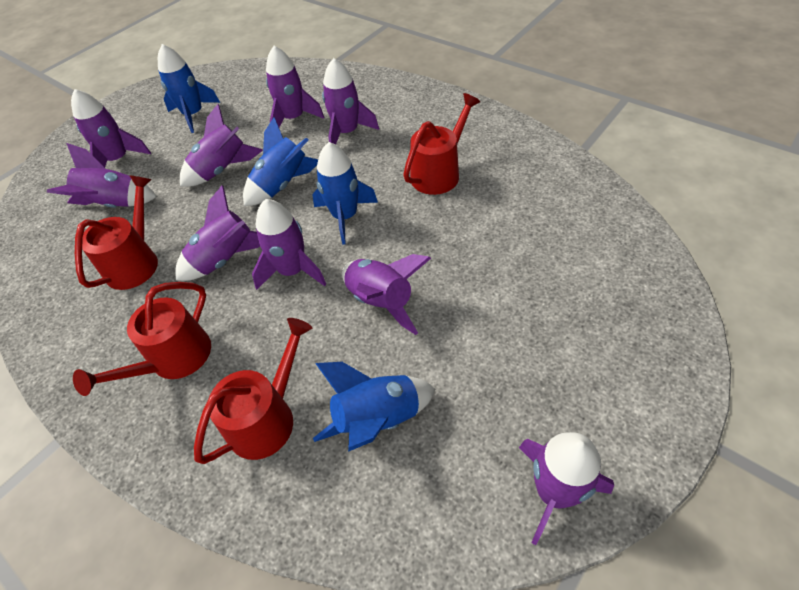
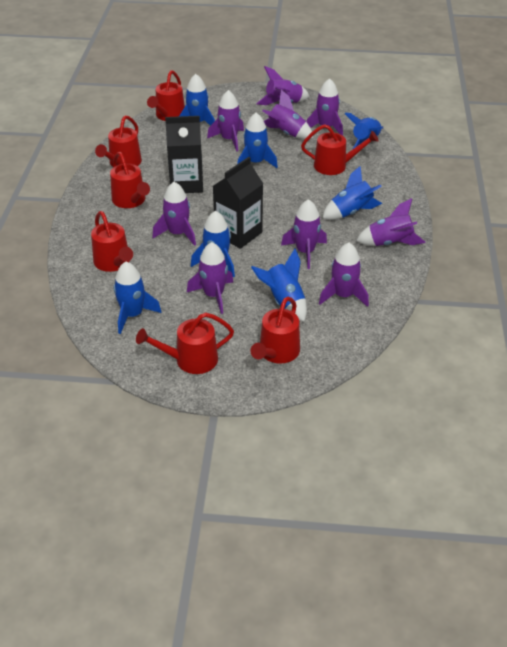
black carton: none = 0 -> [165,116,203,193] [213,157,263,249] = 2
blue rocket: [158,44,220,133] [243,117,318,206] [312,142,378,245] [313,362,435,452] = 4 -> [114,262,162,334] [179,74,215,126] [191,211,235,277] [237,113,278,168] [251,249,307,321] [322,166,382,220] [345,113,383,149] = 7
red watering can: [73,282,211,396] [75,175,158,290] [194,318,312,464] [403,93,481,195] = 4 -> [91,211,133,272] [95,115,142,167] [110,152,150,208] [136,312,234,374] [147,70,185,121] [250,297,300,364] [301,124,378,175] = 7

